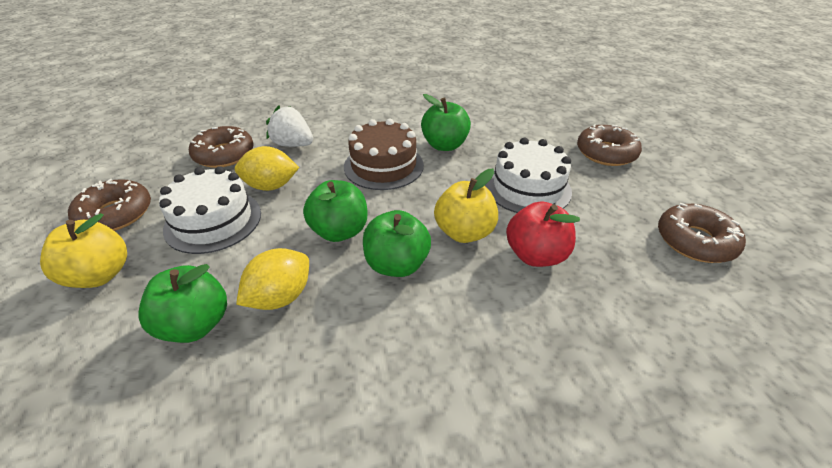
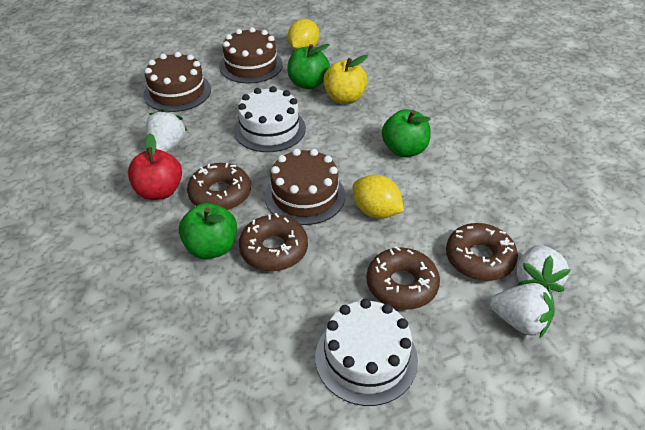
brown cake: [344,119,424,190] = 1 -> [143,52,211,112] [219,27,283,84] [265,149,345,225] = 3
green apple: [138,264,227,343] [303,180,368,242] [363,210,431,277] [421,94,471,151] = 4 -> [179,203,237,259] [287,44,330,89] [382,109,431,157] = 3
white strawberry: [266,105,313,147] = 1 -> [146,109,188,152] [490,283,555,339] [516,245,571,292] = 3
yellow apple: [40,213,127,288] [434,169,498,243] = 2 -> [323,55,368,104] = 1

